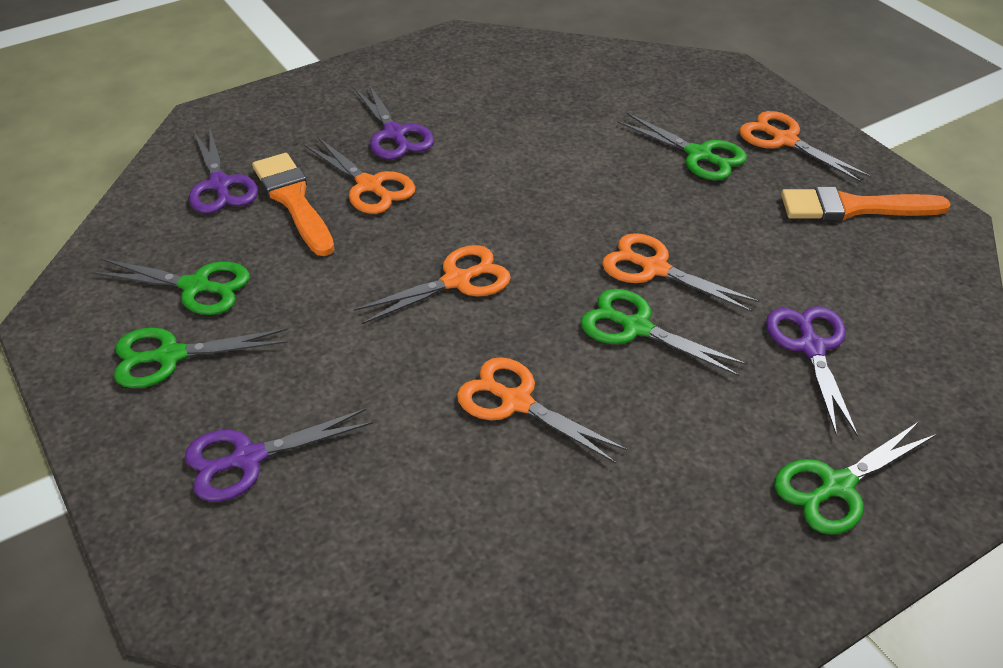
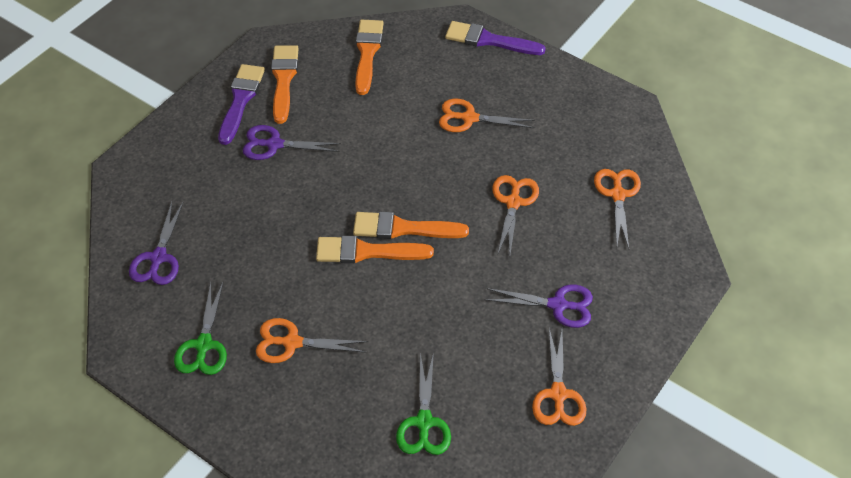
green scissors: [92,258,250,315] [114,328,288,388] [581,289,747,376] [617,113,747,180] [774,422,937,535] = 5 -> [174,281,227,375] [396,352,451,455] = 2
orange brush: [252,153,335,256] [781,187,951,220] = 2 -> [271,45,299,124] [316,236,434,263] [353,211,469,239] [355,20,384,95] = 4
purple brush: none = 0 -> [218,64,265,145] [445,21,546,55] = 2
purple scissors: [185,408,373,502] [189,129,258,213] [354,84,434,160] [766,306,858,437] = 4 -> [129,201,184,285] [243,125,341,160] [484,285,593,328] = 3

